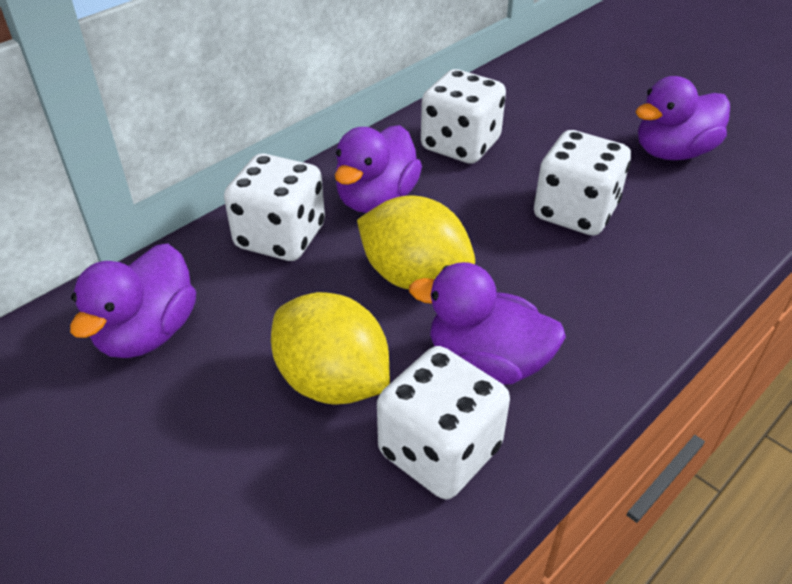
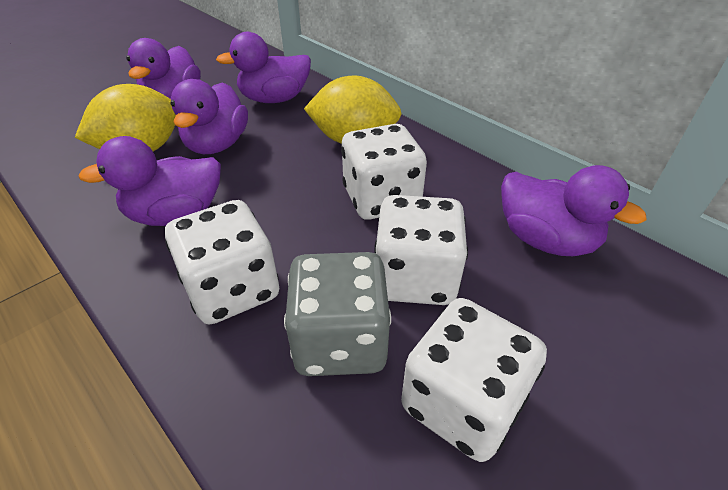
grey dice: none = 0 -> [284,252,391,376] = 1
purple duck: [70,243,196,358] [335,125,422,213] [409,262,566,385] [636,76,730,160] = 4 -> [78,136,221,226] [126,38,201,99] [171,79,248,154] [216,32,311,103] [501,165,647,256] = 5

